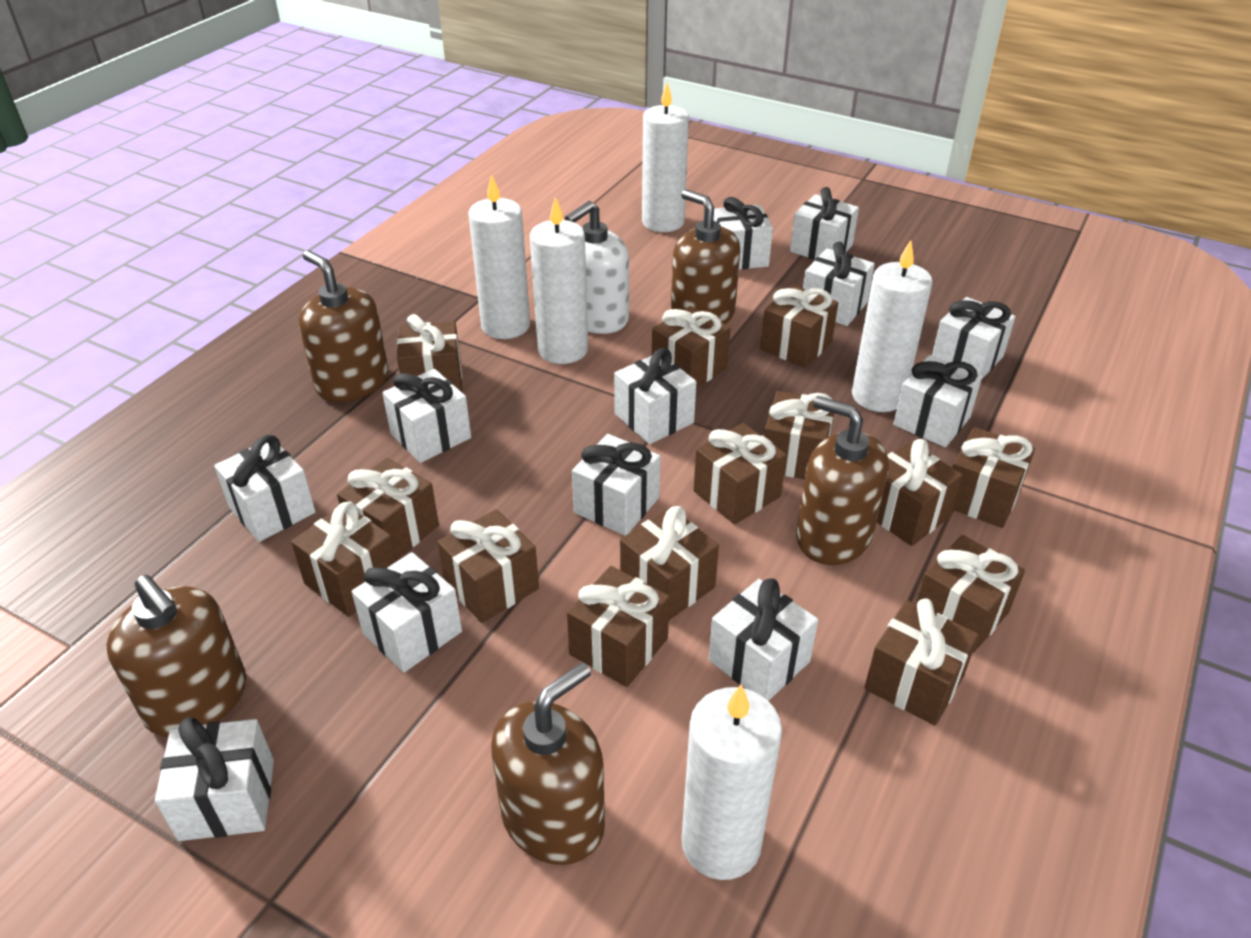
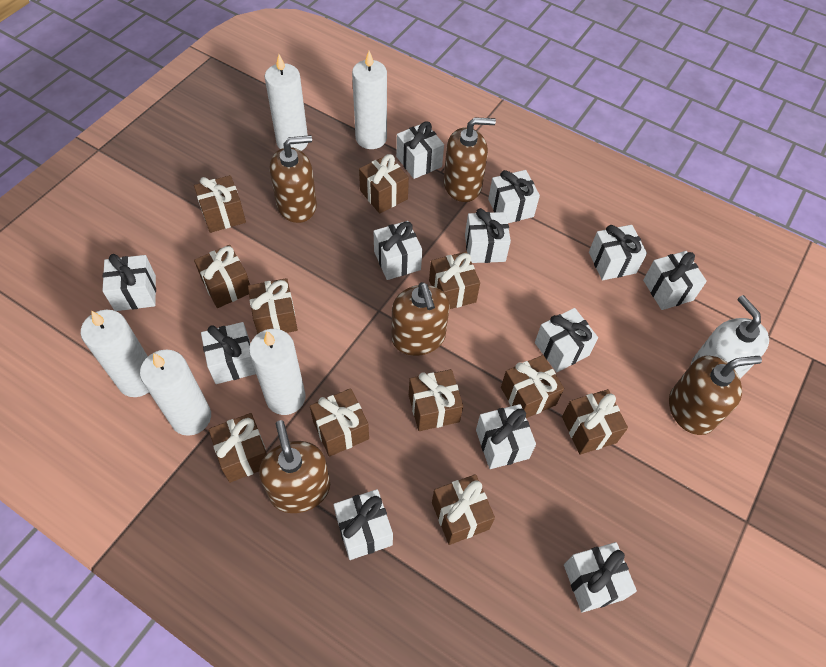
brown gift: [291,502,397,617] [337,458,439,561] [397,314,462,392] [437,509,539,623] [567,566,670,687] [620,506,719,620] [652,306,731,389] [694,423,787,524] [760,285,838,368] [764,391,834,479] [864,599,979,726] [877,439,963,546] [916,535,1025,653] [952,427,1035,528] = 14 -> [194,175,246,233] [194,245,250,308] [209,413,267,483] [248,278,298,334] [310,388,369,457] [359,154,409,214] [409,369,463,431] [429,252,480,309] [432,474,495,545] [501,355,564,418] [562,389,628,455] = 11

